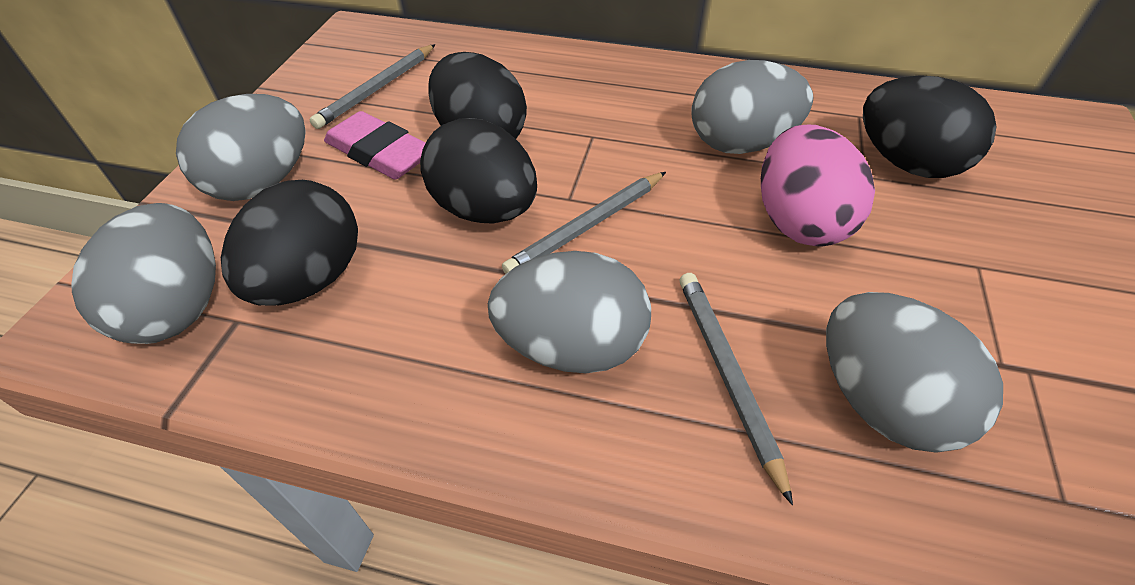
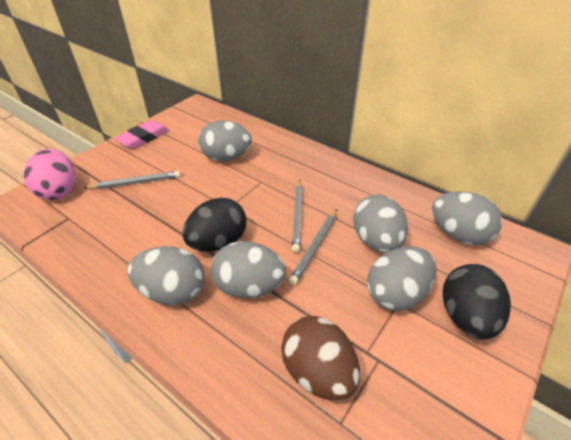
black egg: [221,180,358,306] [420,118,537,224] [428,52,527,139] [863,75,997,178] = 4 -> [183,198,247,252] [443,264,511,340] = 2
brown egg: none = 0 -> [281,316,360,401] = 1
grey egg: [71,203,216,344] [176,94,306,201] [488,251,651,373] [691,60,813,154] [826,292,1003,453] = 5 -> [128,246,205,305] [198,120,252,161] [211,241,286,298] [353,195,408,253] [367,246,436,311] [432,191,502,245] = 6

